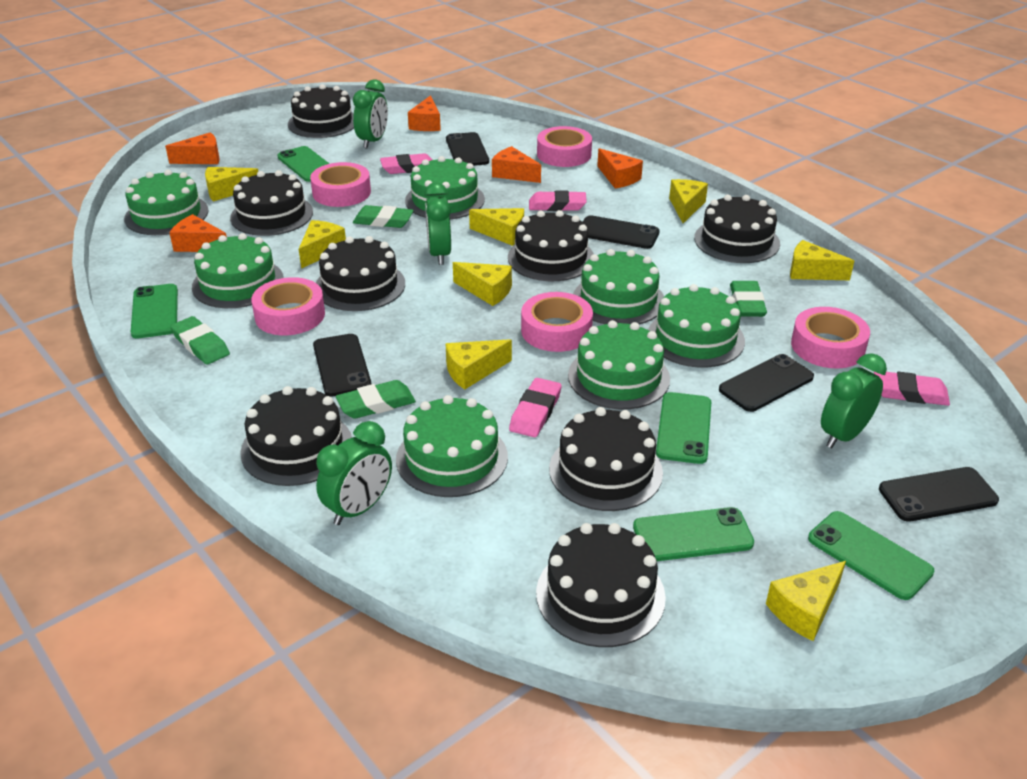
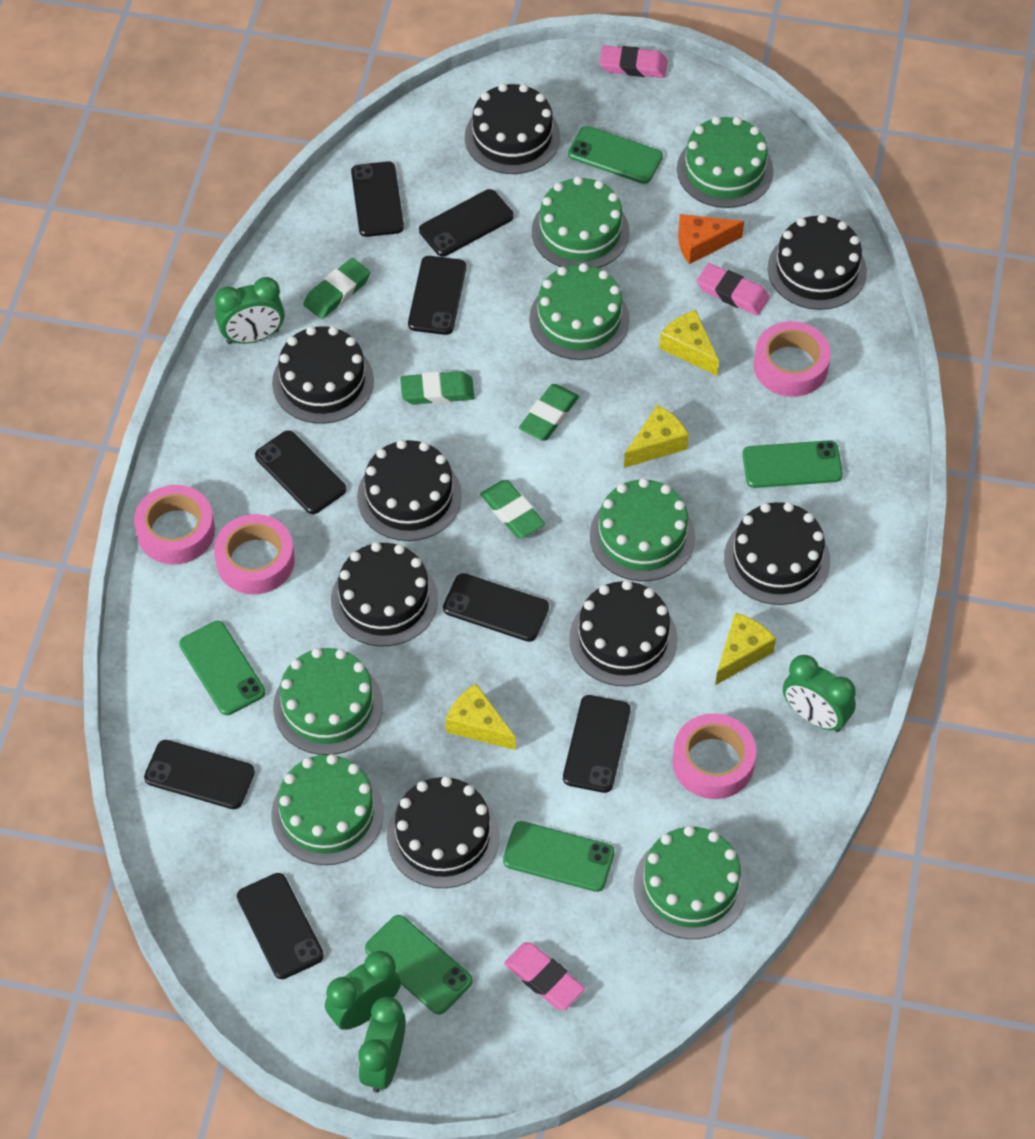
black phone: [313,334,372,397] [446,132,489,166] [583,215,660,249] [719,354,814,412] [879,467,999,522] = 5 -> [144,740,255,809] [237,873,324,979] [255,430,346,514] [351,161,404,237] [408,256,466,335] [419,189,514,256] [443,573,549,642] [563,695,630,793] = 8
orange cheese: [165,132,220,164] [169,214,227,252] [408,95,441,131] [492,146,541,183] [597,148,643,189] = 5 -> [678,214,744,264] = 1
pink eraser: [380,153,432,174] [509,378,562,437] [529,191,587,211] [874,371,950,406] = 4 -> [504,942,585,1010] [599,46,668,78] [697,263,770,315] = 3
pink tape: [251,277,325,335] [310,162,371,207] [521,292,593,352] [537,126,592,167] [791,307,870,368] = 5 -> [134,485,215,564] [214,514,295,595] [672,713,756,799] [754,321,831,397] = 4
yellow cheese: [205,167,258,201] [299,220,346,269] [445,339,512,390] [453,262,512,306] [469,208,524,246] [669,179,708,223] [766,561,846,641] [790,240,854,280] = 8 -> [446,684,516,750] [624,405,689,468] [659,310,719,376] [715,613,776,685] = 4

